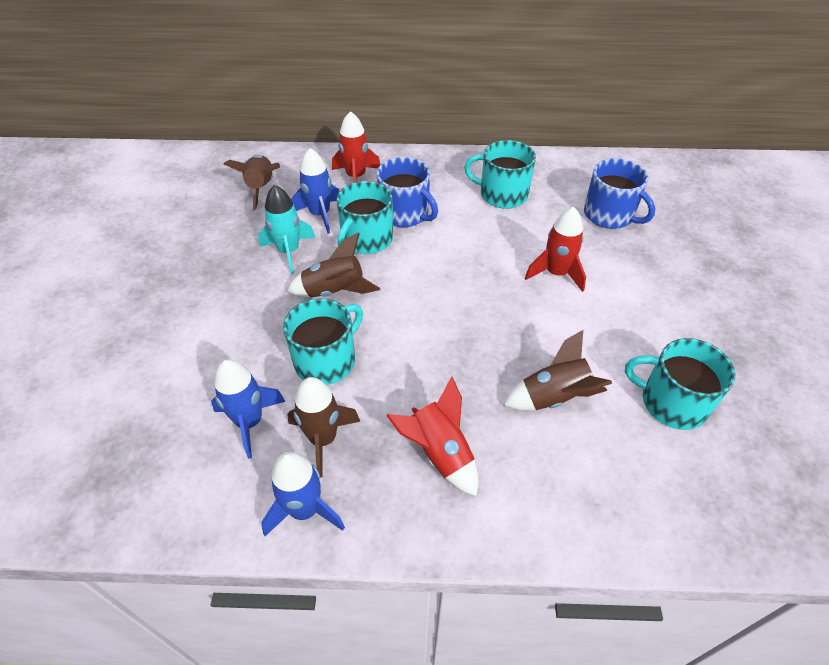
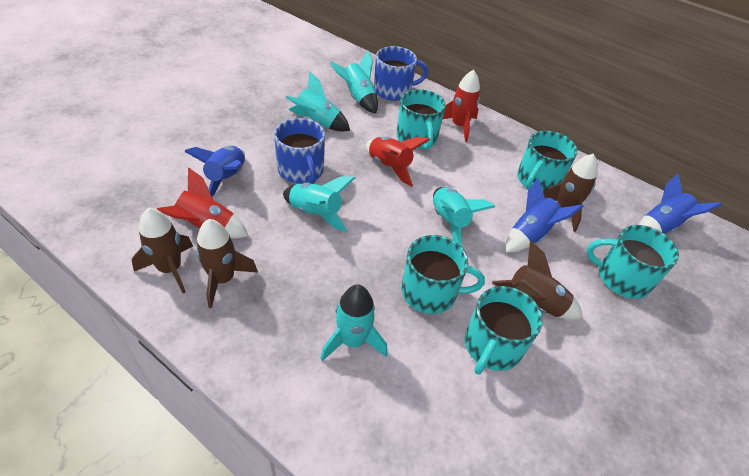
turquoise mug: [283,298,363,385] [337,181,393,254] [464,140,536,209] [625,338,736,430] = 4 -> [396,89,446,149] [401,235,485,314] [465,286,543,375] [517,131,578,191] [586,225,679,299] = 5
turquoise rocket: [258,185,315,274] = 1 -> [283,177,355,232] [286,71,350,131] [321,285,388,361] [330,50,378,113] [433,187,495,247] = 5

